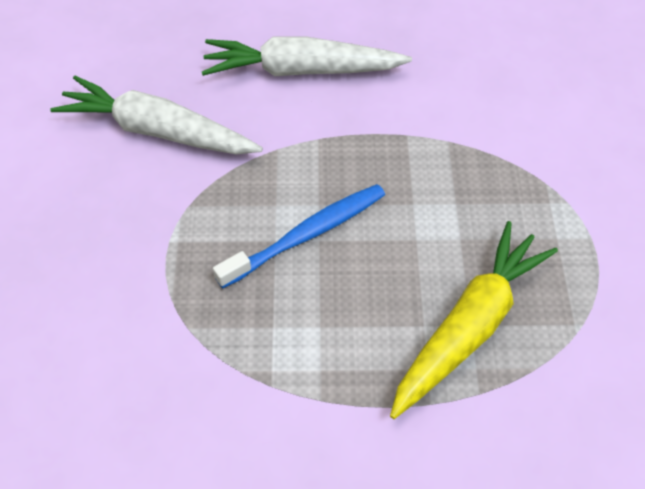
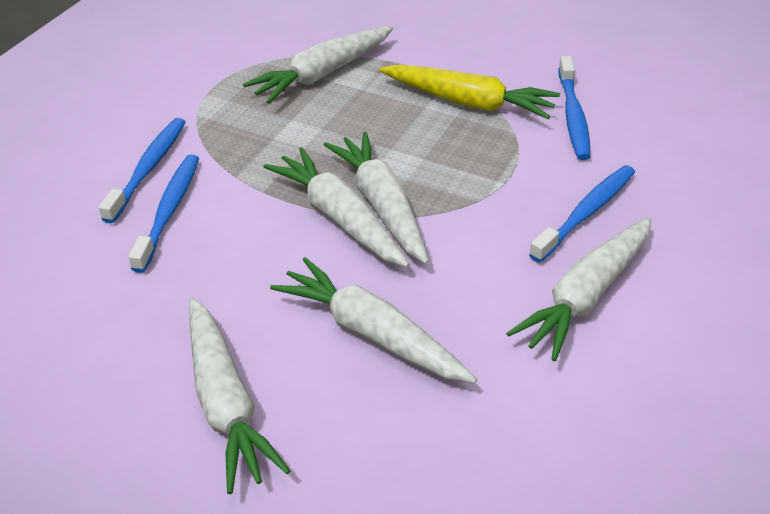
blue toothbrush: [213,184,385,289] = 1 -> [99,118,186,223] [128,154,199,273] [529,165,635,263] [558,56,590,160] = 4
white carrot: [50,76,263,154] [202,37,412,76] = 2 -> [189,297,290,494] [243,26,393,104] [263,147,410,267] [270,257,477,383] [324,132,429,264] [506,217,651,361] = 6

